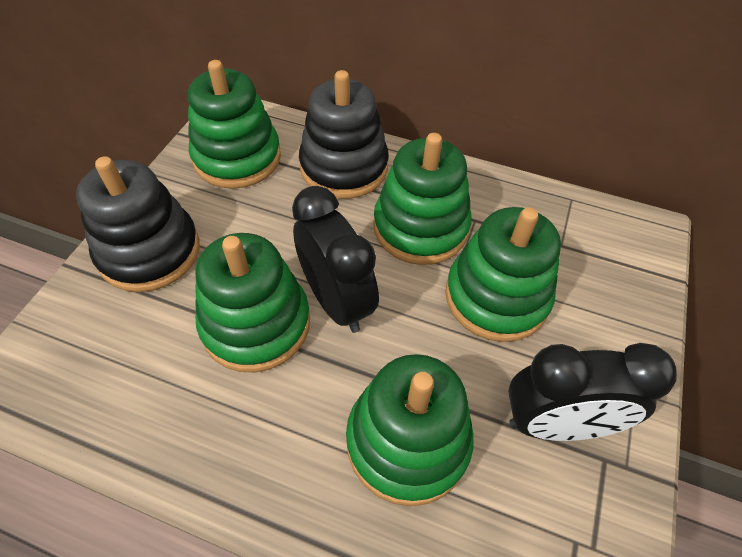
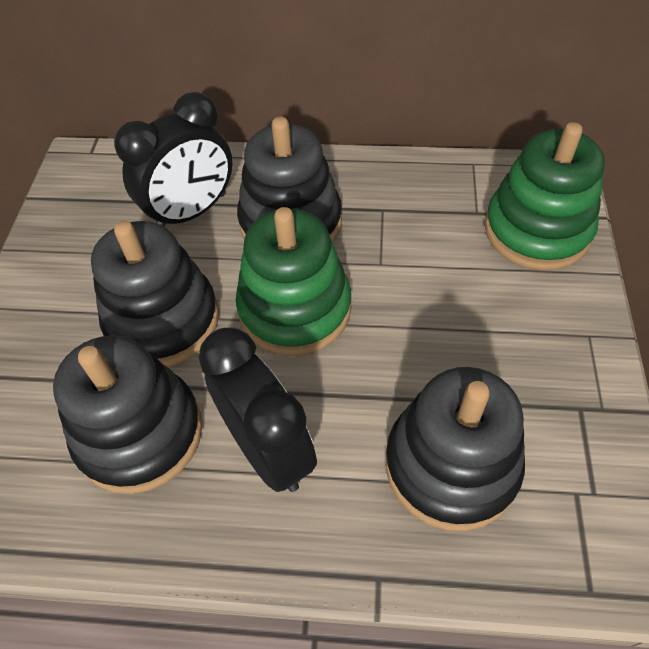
black stacking toy: [76,156,200,292] [299,70,389,199] = 2 -> [53,335,202,494] [91,221,219,367] [237,117,342,243] [386,367,525,531] = 4
green stacking toy: [188,60,281,189] [195,233,310,372] [346,354,474,506] [373,133,472,265] [445,207,561,342] = 5 -> [236,207,351,356] [485,122,605,270] = 2

